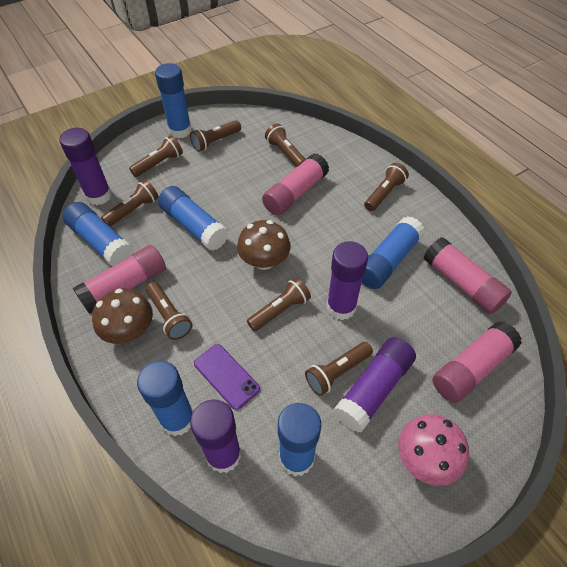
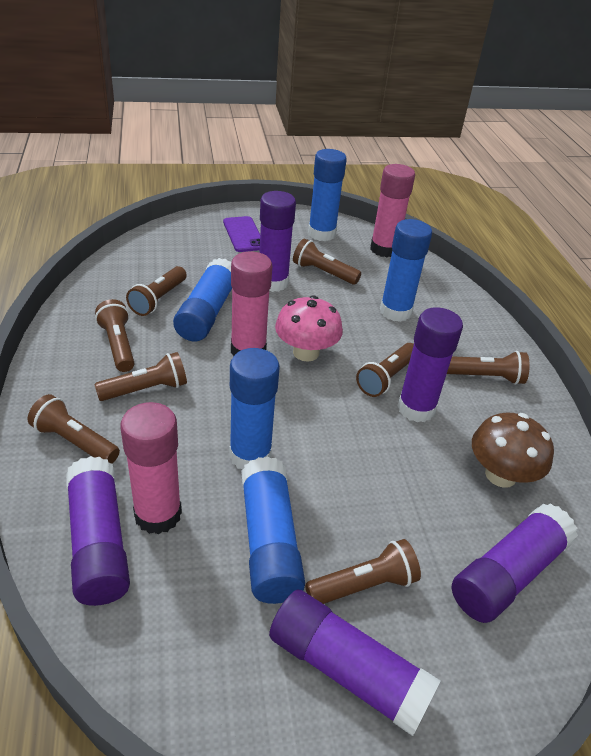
blue glue stick: [63,202,134,266] [137,361,193,436] [155,63,192,139] [158,186,229,251] [278,403,321,476] [361,216,425,289] = 6 -> [173,258,232,341] [229,348,280,469] [241,456,305,604] [308,149,347,241] [380,219,432,322] = 5
brown mushroom: [92,289,153,344] [237,220,291,270] = 2 -> [472,413,554,488] = 1
pink glue stick: [73,245,166,314] [262,153,329,216] [424,237,512,314] [433,321,522,403] = 4 -> [120,402,182,534] [231,252,272,357] [370,164,415,257] = 3
purple glue stick: [59,128,112,205] [190,400,241,473] [326,241,368,320] [333,337,416,432] = 4 -> [66,456,130,606] [259,191,296,292] [269,590,441,736] [397,307,463,422] [452,503,578,623] = 5

